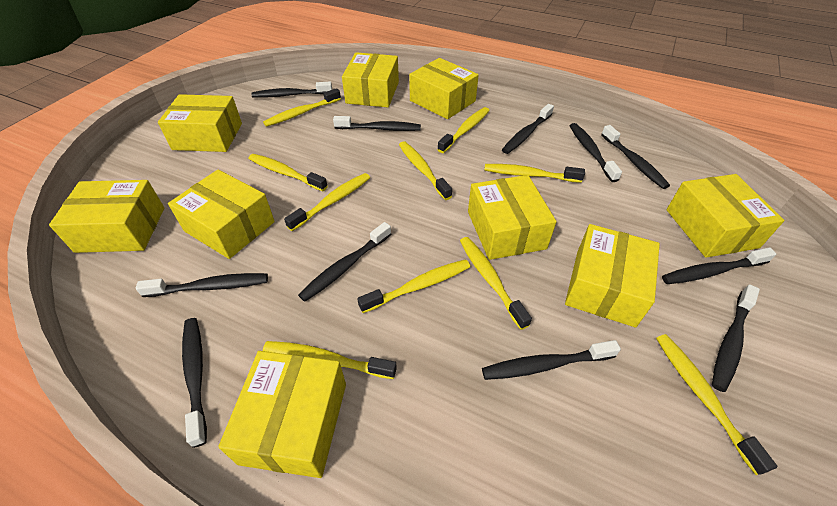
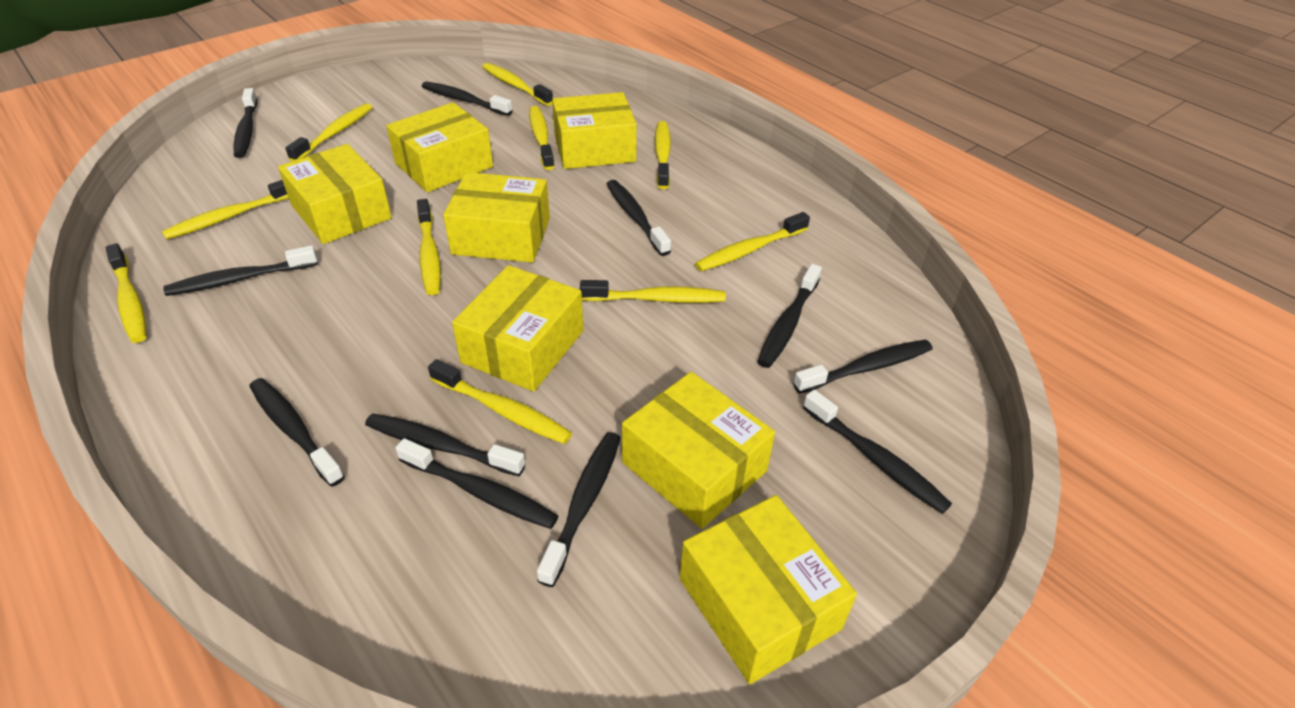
yellow box: [49,180,164,253] [158,94,242,152] [168,170,275,259] [218,351,346,478] [342,52,399,108] [409,58,479,119] [468,175,556,260] [565,224,660,327] [666,174,784,258] = 9 -> [278,144,392,244] [386,102,493,192] [443,172,550,263] [452,265,583,392] [552,92,637,169] [622,372,775,529] [680,495,857,684] = 7

